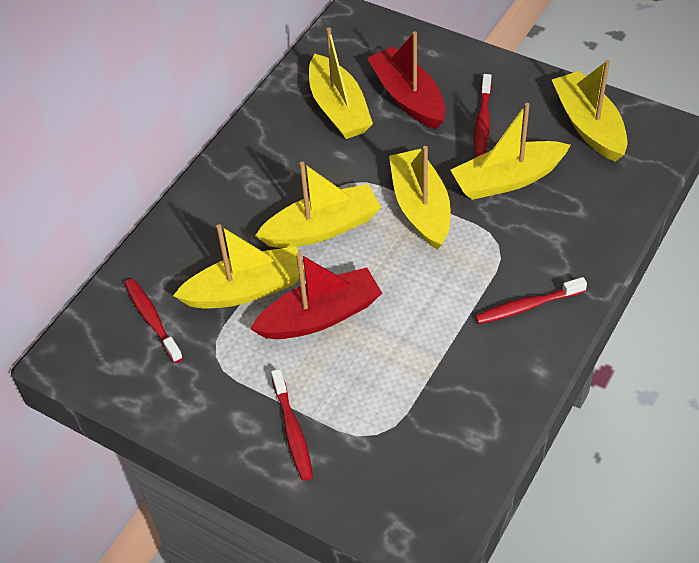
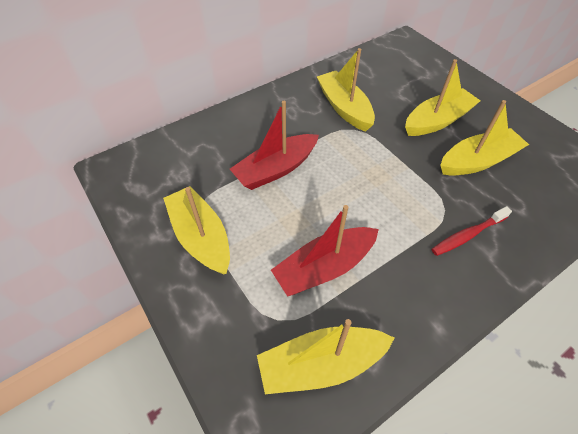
red toothbrush: [124,278,183,363] [271,369,313,481] [474,74,492,156] [475,277,587,324] = 4 -> [432,206,512,256] = 1
yellow boat: [173,224,305,309] [255,162,381,248] [309,27,373,139] [389,146,451,250] [450,103,571,200] [552,60,628,162] = 6 -> [163,186,230,275] [257,319,394,394] [317,48,375,132] [405,59,480,136] [440,100,529,176] = 5

